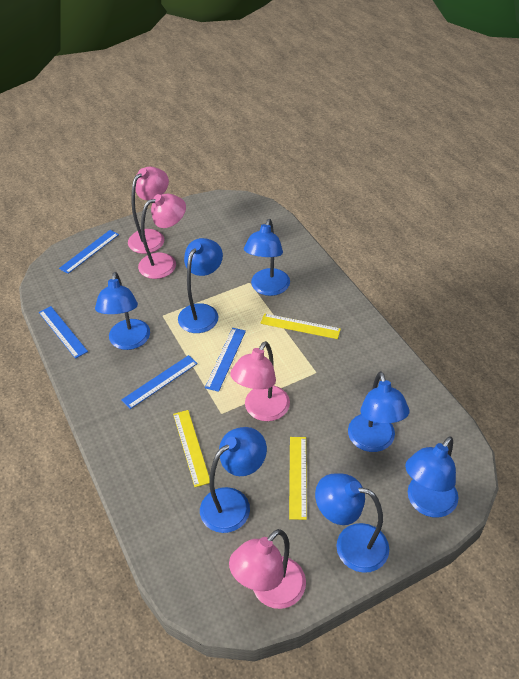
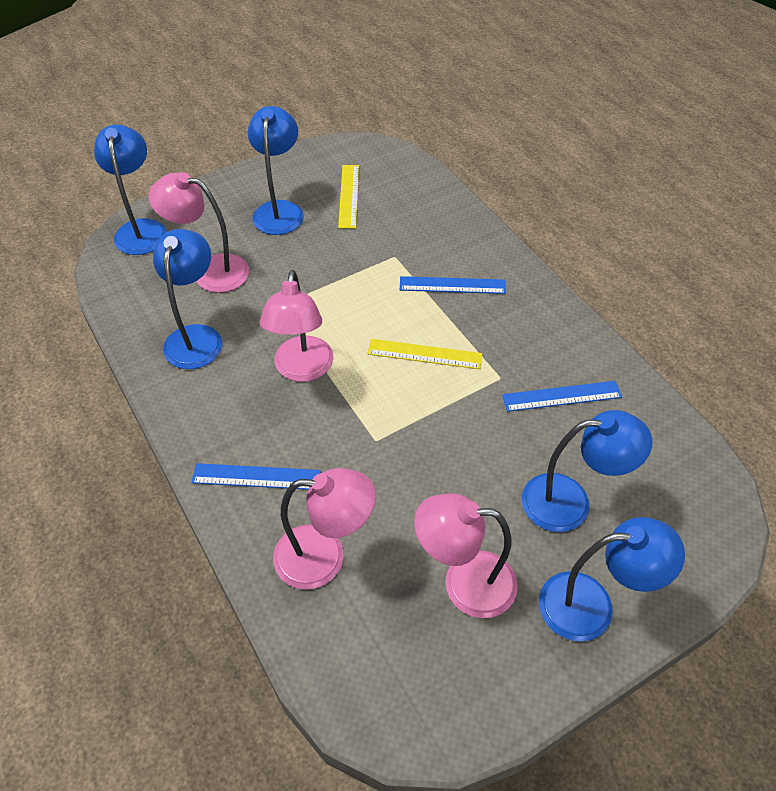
blue lamp: [95,272,150,350] [178,238,223,333] [200,427,267,533] [244,219,290,296] [315,473,389,573] [348,371,410,452] [405,436,458,517] = 7 -> [94,125,167,255] [153,229,222,369] [248,106,304,235] [522,410,653,532] [539,517,685,642] = 5
blue ruler: [39,306,88,359] [59,230,119,274] [122,355,198,409] [205,328,246,392] = 4 -> [191,463,321,490] [400,276,506,294] [502,381,622,412] = 3
yellow ruler: [173,410,210,487] [261,313,341,339] [289,437,307,520] = 3 -> [338,165,359,229] [367,339,482,369] = 2

